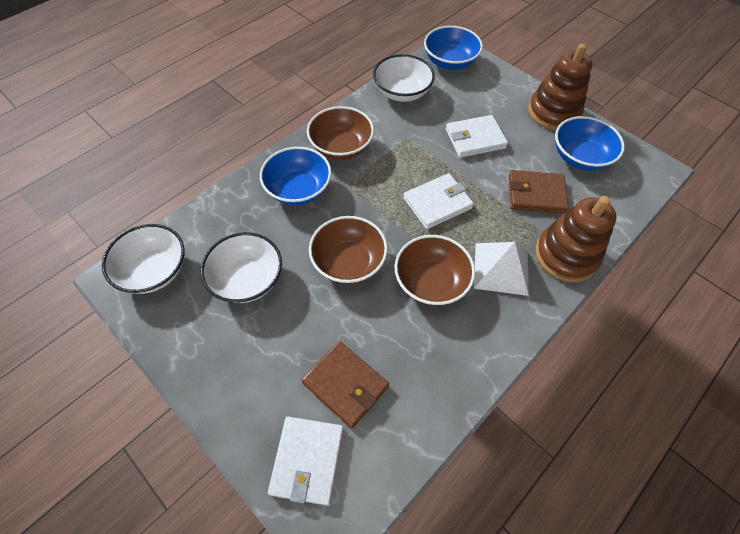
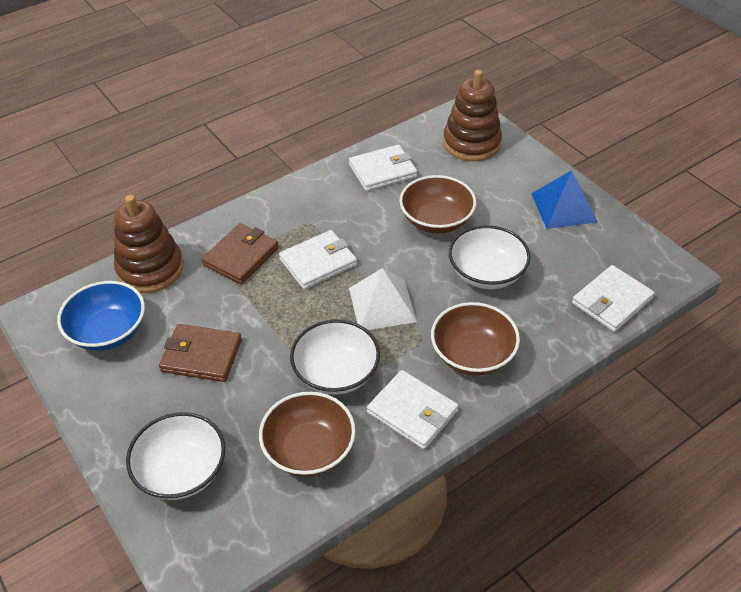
blue bowl: [260,147,331,205] [424,26,483,70] [555,116,625,171] = 3 -> [57,281,145,351] = 1
blue pyramid: none = 0 -> [531,170,597,229] = 1
white wallet: [268,416,344,506] [403,173,474,229] [446,115,508,158] = 3 -> [279,230,357,290] [349,144,417,191] [367,370,459,449] [572,265,655,332] = 4

